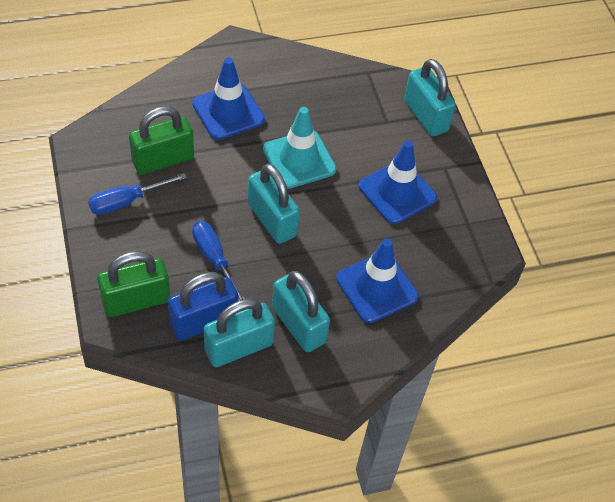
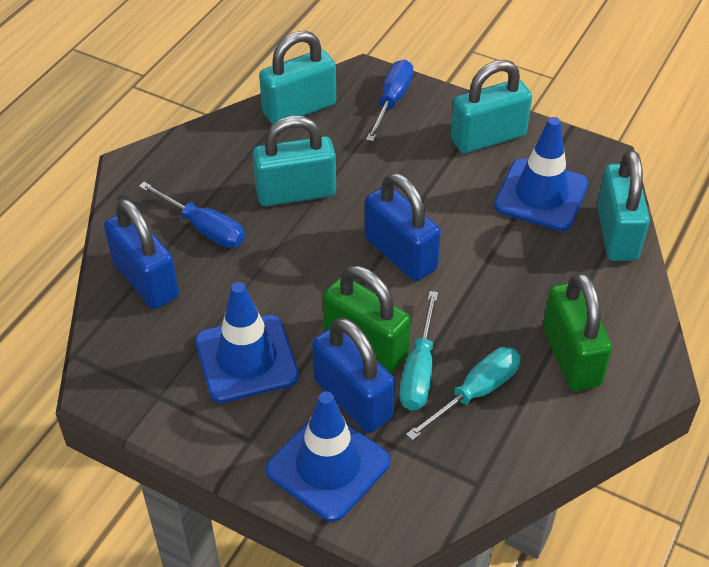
blue padlock: [168,272,238,341] = 1 -> [104,198,179,309] [312,317,395,433] [365,173,441,281] = 3
turquoise screwdriver: none = 0 -> [399,291,438,411] [406,347,521,441] = 2
turquoise traffic cone: [263,107,336,189] = 1 -> none = 0

